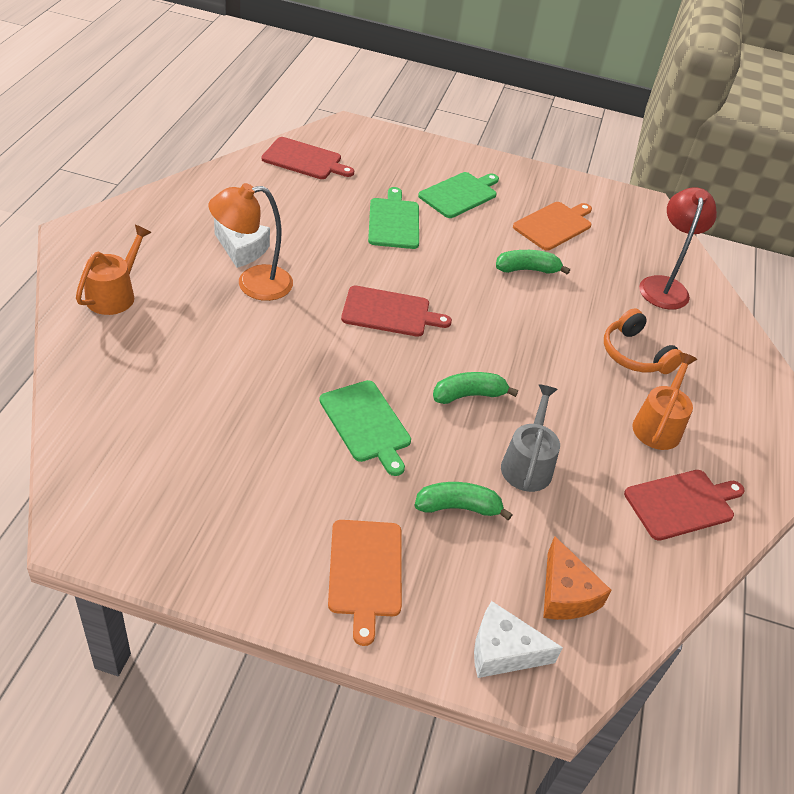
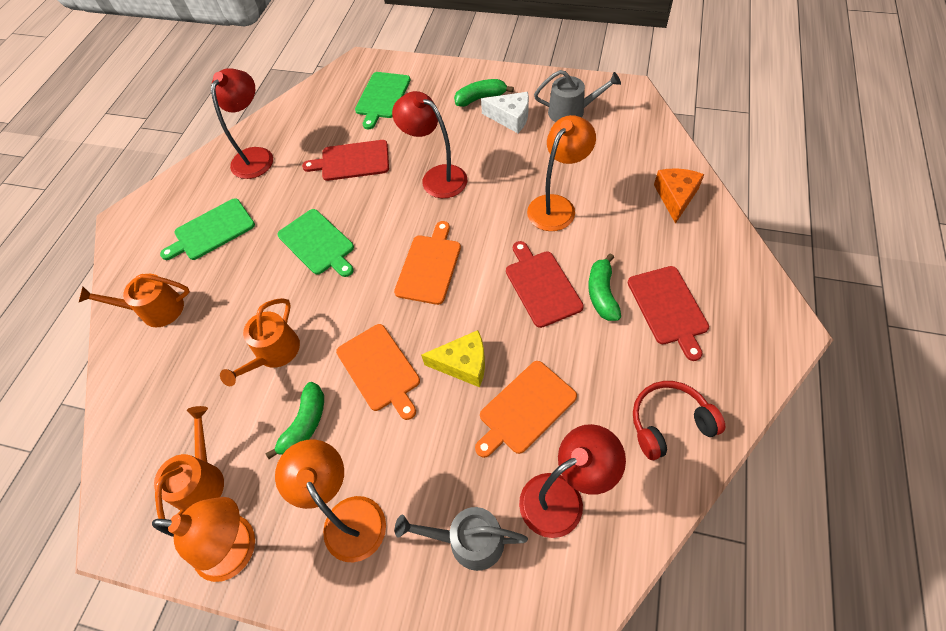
grey watering can: [501,384,560,492] = 1 -> [395,507,528,571] [534,70,621,122] = 2
orange cutting board: [328,520,402,646] [513,202,592,251] = 2 -> [336,324,420,420] [394,221,461,305] [475,361,577,458] = 3
orange headphones: [604,308,682,374] = 1 -> none = 0
orange lamp: [208,183,293,301] = 1 -> [152,497,255,582] [275,440,386,563] [527,115,596,231] = 3
orange watering can: [76,225,151,315] [632,353,697,450] = 2 -> [79,274,190,327] [154,406,224,519] [220,298,300,386] = 3
red headphones: none = 0 -> [633,381,725,460] = 1
red lamp: [639,187,717,310] = 1 -> [211,68,273,179] [392,91,467,198] [519,424,626,538] = 3
white cheese: [214,218,270,268] [474,601,563,678] = 2 -> [481,92,529,133] = 1
yellow cheese: none = 0 -> [421,330,485,387] = 1

